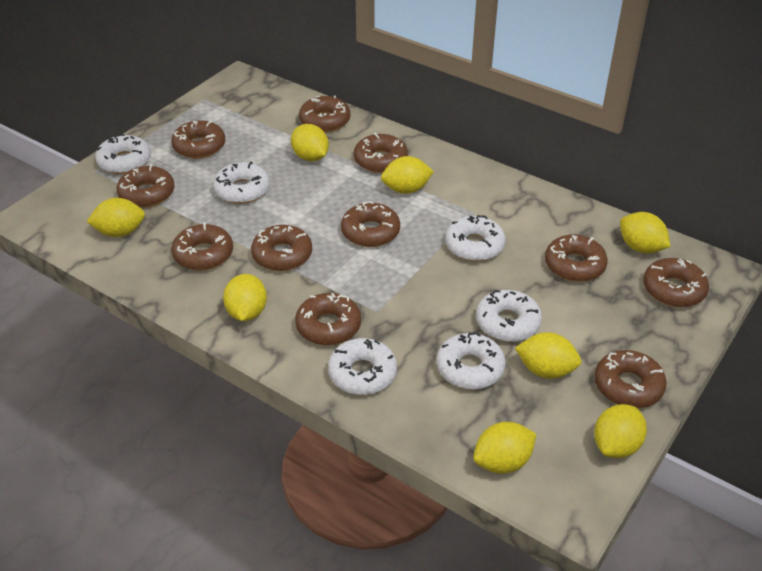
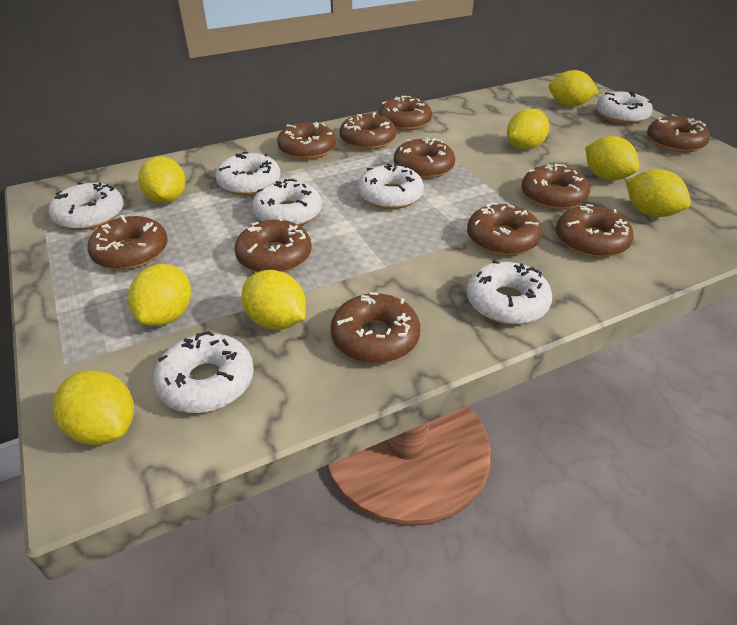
white donut: [95,134,151,174] [213,162,270,204] [328,338,397,395] [436,332,506,390] [445,215,506,261] [476,290,542,342] = 6 -> [48,182,124,230] [153,331,254,413] [215,152,280,195] [252,179,322,226] [358,163,424,209] [466,260,552,325] [596,91,653,124] = 7

